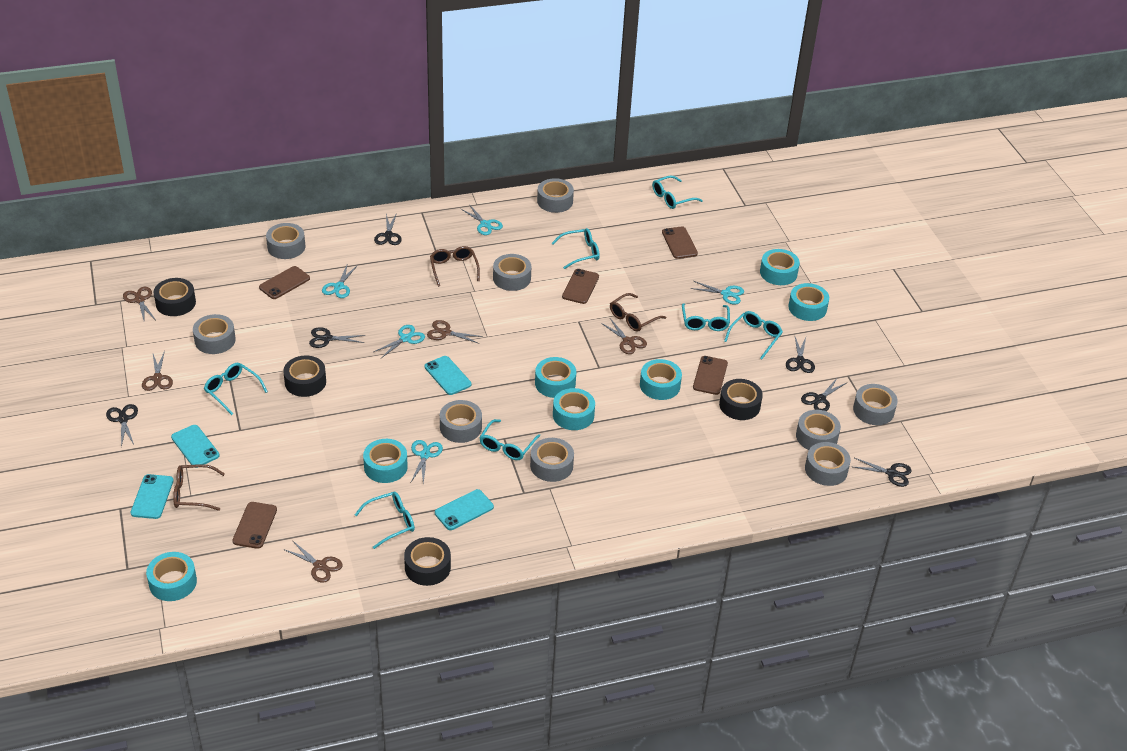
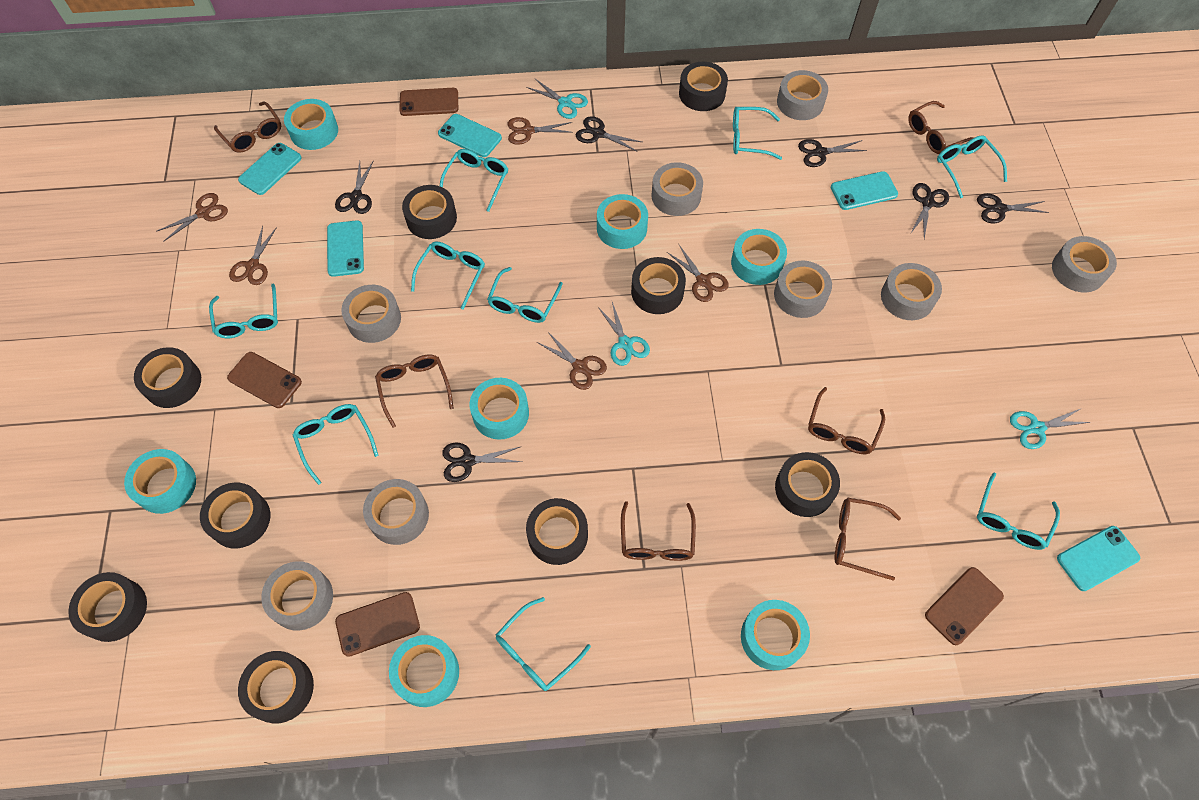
black tape: [154,278,196,316] [283,356,326,397] [404,537,451,586] [719,379,763,420] = 4 -> [68,572,147,642] [134,347,201,408] [200,483,270,548] [238,651,314,723] [402,185,457,239] [526,498,588,565] [631,257,686,314] [679,62,728,111] [775,452,840,517] = 9
brown glasses: [173,464,225,511] [430,246,480,287] [610,293,666,332] = 3 -> [214,101,281,153] [375,354,454,428] [621,501,696,561] [808,387,885,454] [835,497,901,581] [908,101,974,154] = 6
brown phone: [232,502,277,549] [259,266,310,299] [562,269,599,304] [662,226,698,259] [693,356,728,395] = 5 -> [227,352,302,408] [335,592,420,657] [399,88,458,116] [925,567,1004,645] = 4
grey tape: [193,314,236,354] [266,223,305,259] [440,400,482,443] [493,254,531,291] [530,438,574,482] [537,178,574,213] [796,410,841,450] [805,442,851,486] [853,384,898,425] = 9 -> [261,561,333,631] [341,285,401,343] [363,479,429,545] [651,162,703,216] [774,261,832,318] [777,70,828,120] [881,263,942,320] [1052,236,1117,293] = 8
turquoise glasses: [204,363,268,415] [354,492,415,549] [479,419,540,460] [552,228,600,269] [652,175,703,209] [682,303,730,331] [724,311,783,359] = 7 -> [209,283,278,338] [292,404,379,485] [411,242,485,310] [440,149,508,212] [487,267,563,323] [496,597,591,691] [733,107,782,160] [937,136,1007,198] [977,473,1060,550] = 9
turquoise phone: [131,474,174,519] [171,425,220,468] [425,356,471,395] [435,489,494,530] = 4 -> [238,143,302,195] [327,220,364,277] [438,114,502,157] [831,171,898,210] [1057,526,1140,591] = 5
turquoise scissors: [322,263,358,298] [373,325,425,358] [411,440,443,484] [461,204,503,235] [691,281,744,304] = 5 -> [526,79,588,119] [597,302,650,366] [1010,408,1090,449] = 3

